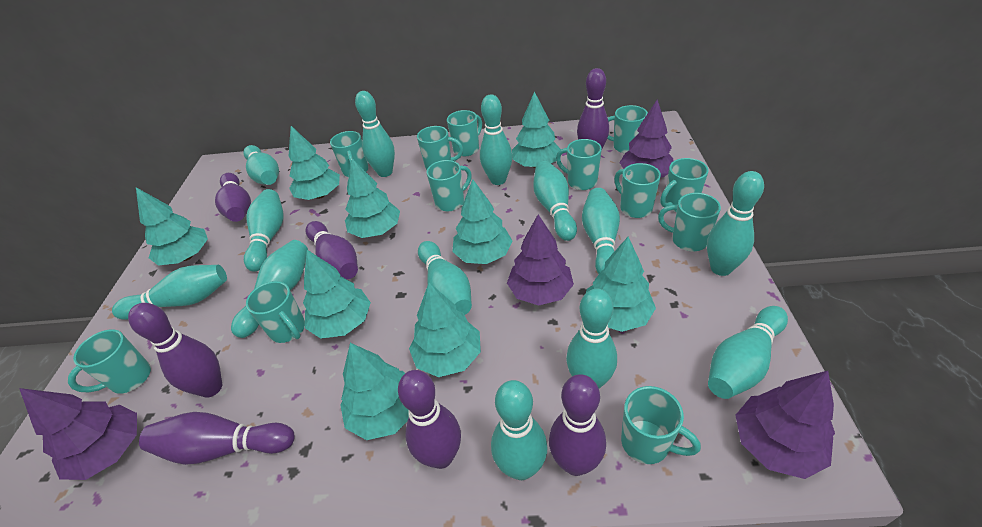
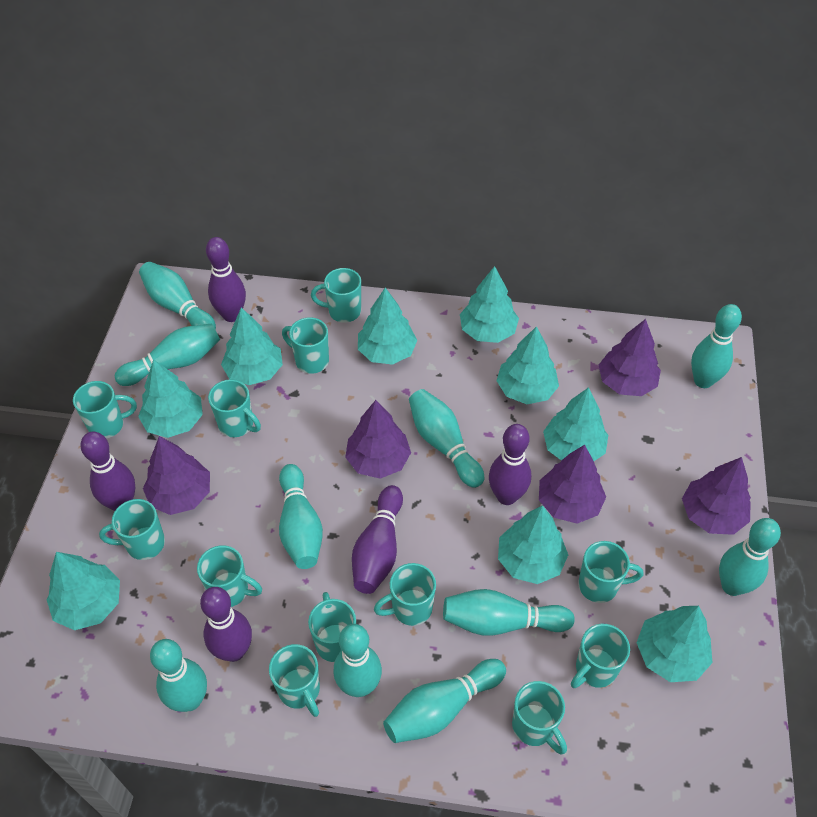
purple bowling pin: [128,303,222,398] [139,412,295,465] [215,173,251,222] [306,221,358,279] [398,370,461,469] [549,374,606,476] [577,68,609,149] = 7 -> [81,432,135,511] [200,587,252,662] [206,237,246,322] [352,485,403,594] [489,424,531,505] = 5
purple tree: [19,388,137,480] [507,214,574,306] [620,100,673,178] [735,371,835,479] = 4 -> [143,436,210,515] [345,400,411,479] [539,445,606,524] [598,319,661,396] [682,457,751,535] = 5
turquoise bowling pin: [112,265,227,320] [231,240,308,338] [243,145,279,185] [244,189,284,272] [355,91,395,177] [418,241,472,315] [480,94,512,185] [491,380,548,480] [533,161,577,241] [566,289,617,389] [582,188,620,274] [707,171,764,276] [708,306,788,399] = 13 -> [115,323,220,386] [139,262,216,330] [150,639,207,712] [279,464,323,569] [333,624,382,697] [383,659,506,743] [409,389,484,488] [443,589,575,636] [691,304,742,388] [719,518,781,596] = 10

